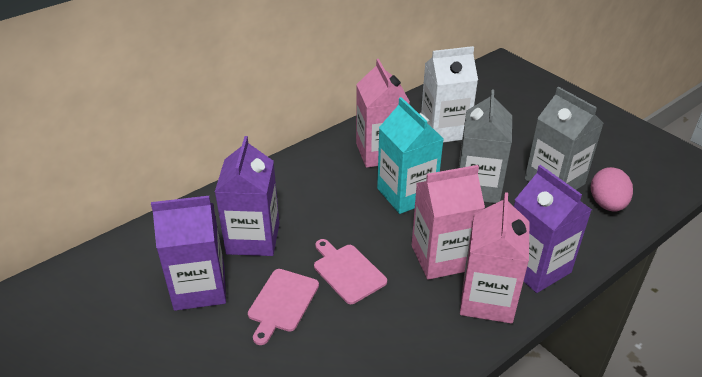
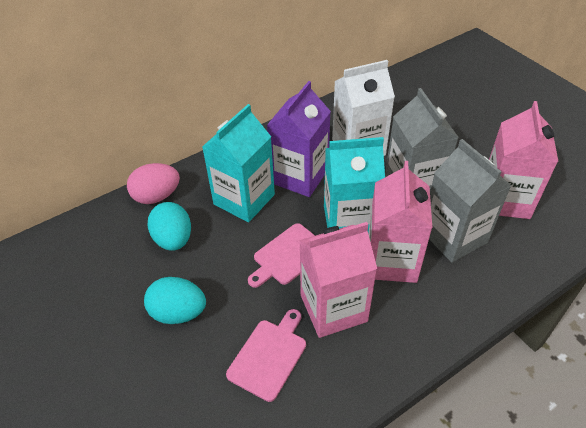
purple carton: [151,196,226,311] [215,136,279,256] [514,165,592,293] = 3 -> [267,81,331,197] = 1
turquoise carton: [377,97,444,214] = 1 -> [202,104,275,222] [324,137,385,233] = 2
turquoise egg: none = 0 -> [144,277,206,324] [148,202,191,250] = 2

